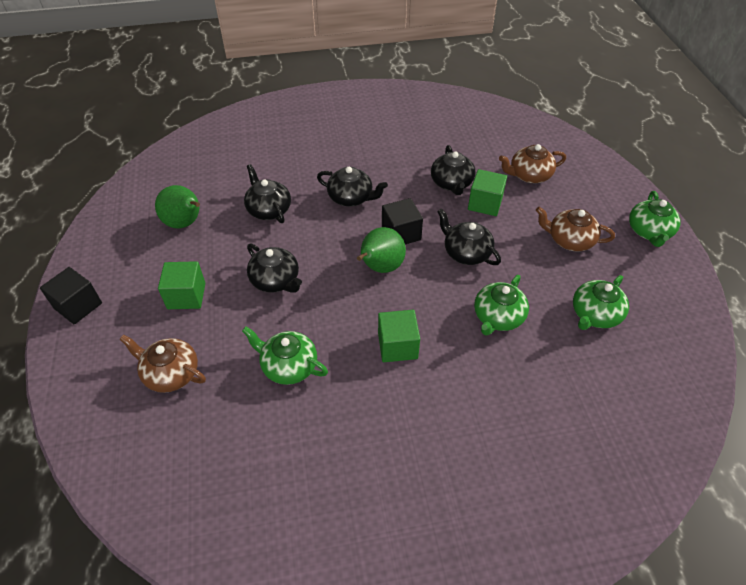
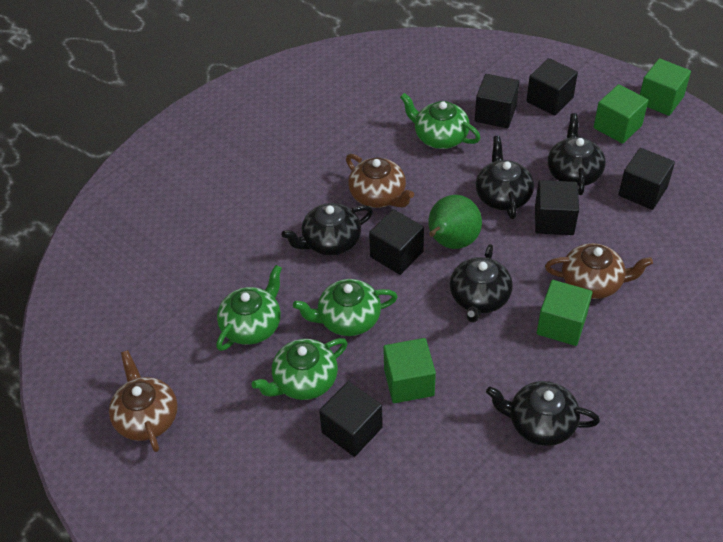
black cube: [40,267,102,324] [382,198,423,244] = 2 -> [319,381,383,457] [369,209,424,275] [475,74,519,128] [526,58,578,116] [535,180,579,235] [618,148,675,210] = 6
green cube: [158,261,205,309] [378,310,420,362] [468,169,507,216] = 3 -> [383,338,436,403] [537,280,592,346] [594,84,648,144] [640,58,691,116] = 4
green pear: [155,185,200,229] [357,227,406,273] = 2 -> [428,195,482,249] = 1

